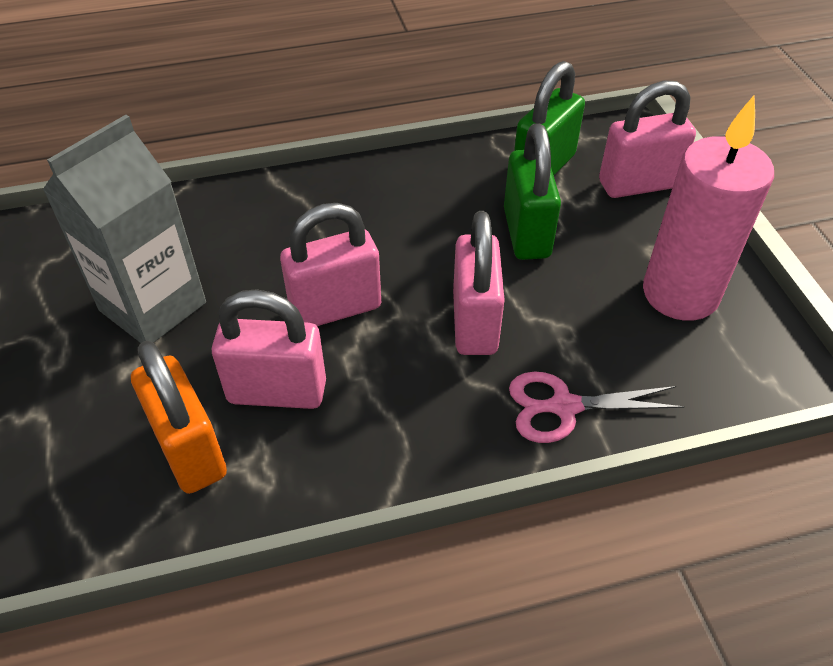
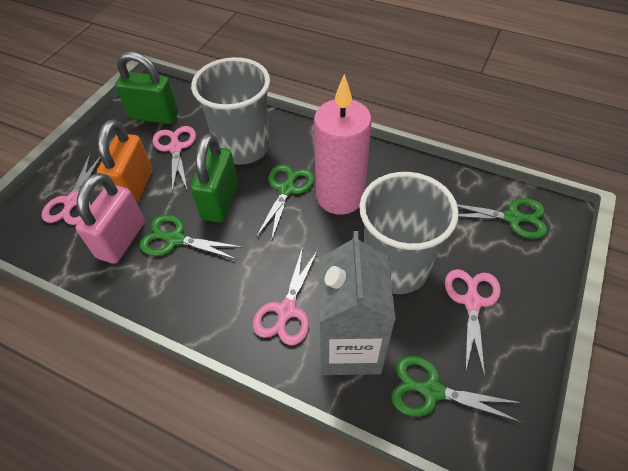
green scissors: none = 0 -> [140,214,244,260] [256,164,314,242] [391,356,522,423] [457,198,547,239] = 4
grey cup: none = 0 -> [191,57,270,165] [359,172,459,294] = 2
pink padlock: [212,289,326,409] [280,203,381,326] [453,211,505,355] [599,80,696,198] = 4 -> [75,173,145,264] = 1
pink scissors: [509,371,685,443] = 1 -> [42,153,101,225] [153,126,196,193] [253,246,318,345] [445,269,501,377] = 4

